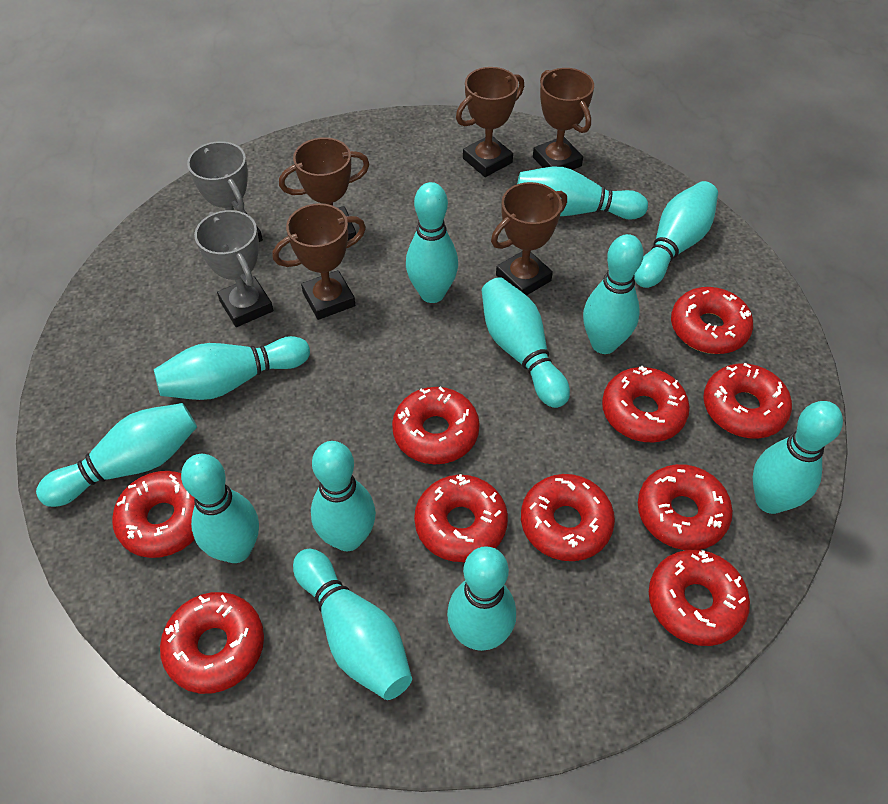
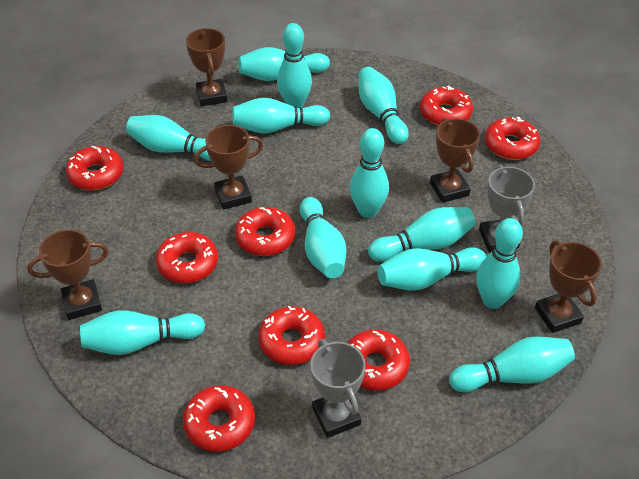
red donut: [112,471,195,558] [160,592,264,694] [392,387,480,464] [414,474,508,562] [521,474,615,561] [602,366,690,442] [638,464,733,550] [649,550,750,646] [671,287,753,354] [703,363,792,438] = 10 -> [66,146,124,190] [156,232,218,283] [183,385,255,452] [235,207,295,256] [258,306,325,365] [347,330,410,390] [420,85,473,126] [485,117,540,160] = 8

